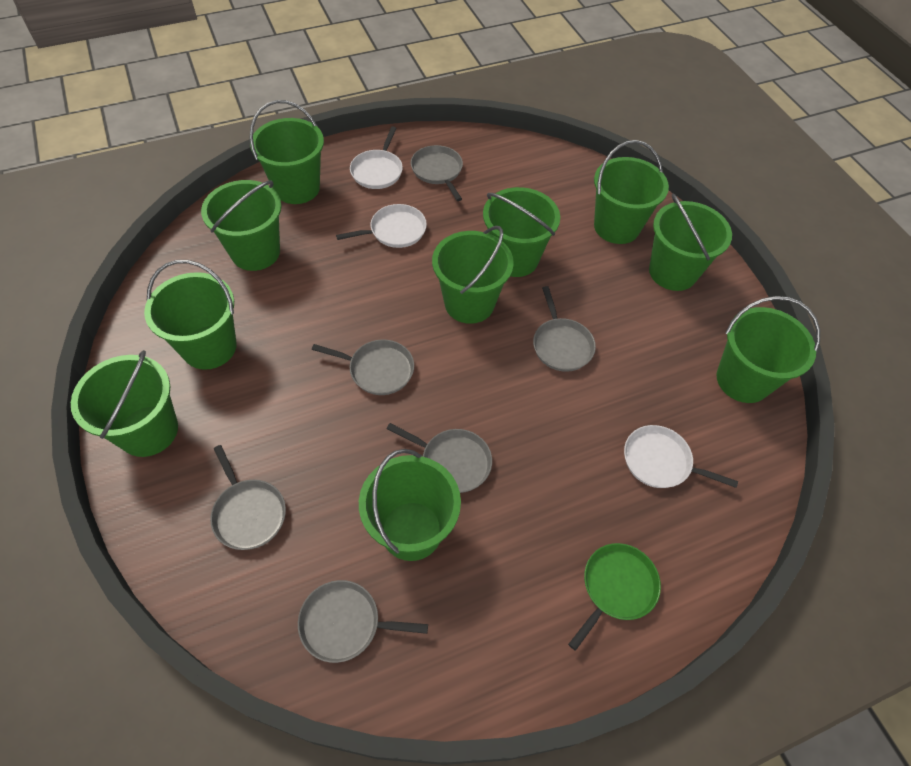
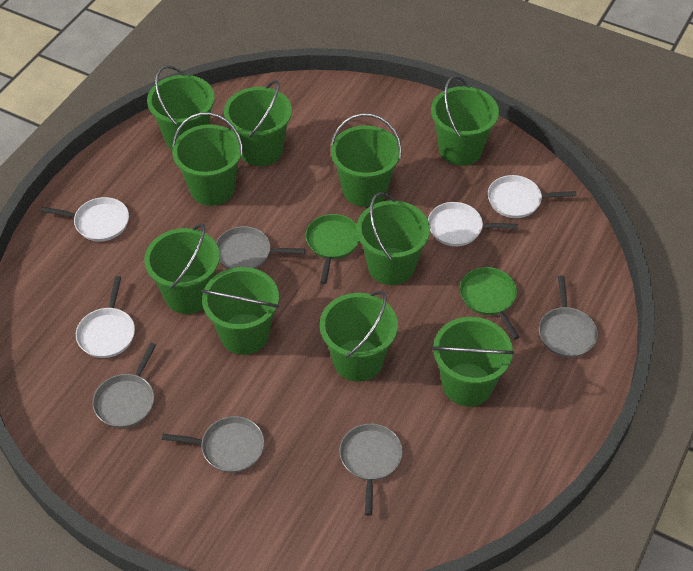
green pan: [568,543,661,651] = 1 -> [305,214,360,284] [460,267,519,340] = 2
grey pan: [210,445,286,550] [298,580,428,663] [312,340,414,395] [387,423,492,493] [411,145,463,201] [533,286,596,372] = 6 -> [93,343,156,428] [162,416,264,473] [216,226,305,269] [339,423,403,516] [539,275,598,358] = 5
white pan: [336,204,427,248] [350,126,403,189] [624,425,738,488] = 3 -> [40,197,129,242] [76,276,135,358] [428,202,518,246] [488,175,576,218] = 4

